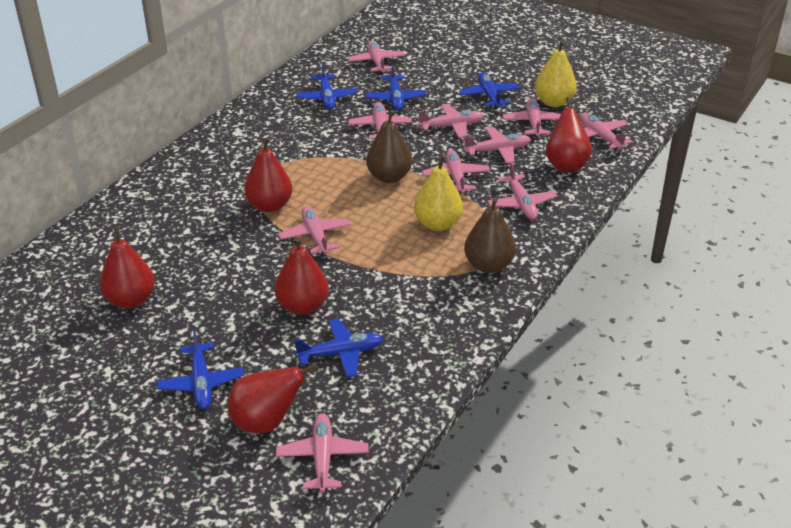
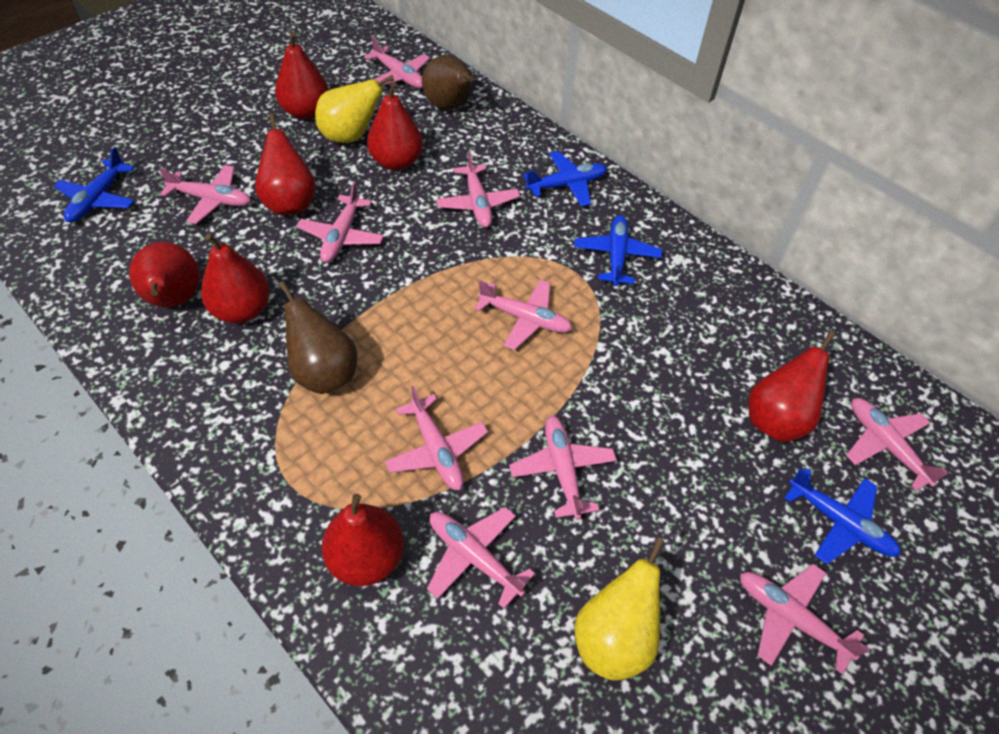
blue plane: [157,330,244,409] [294,319,383,377] [296,63,358,110] [365,64,427,111] [459,72,519,108] = 5 -> [54,147,134,223] [523,151,607,207] [574,215,662,286] [784,468,901,564] = 4
red pear: [100,227,155,308] [228,363,318,433] [244,137,293,212] [275,237,329,315] [546,97,592,172] = 5 -> [129,242,200,307] [201,234,270,323] [255,113,316,215] [275,32,329,119] [322,494,404,586] [367,82,423,171] [748,331,835,442] = 7

